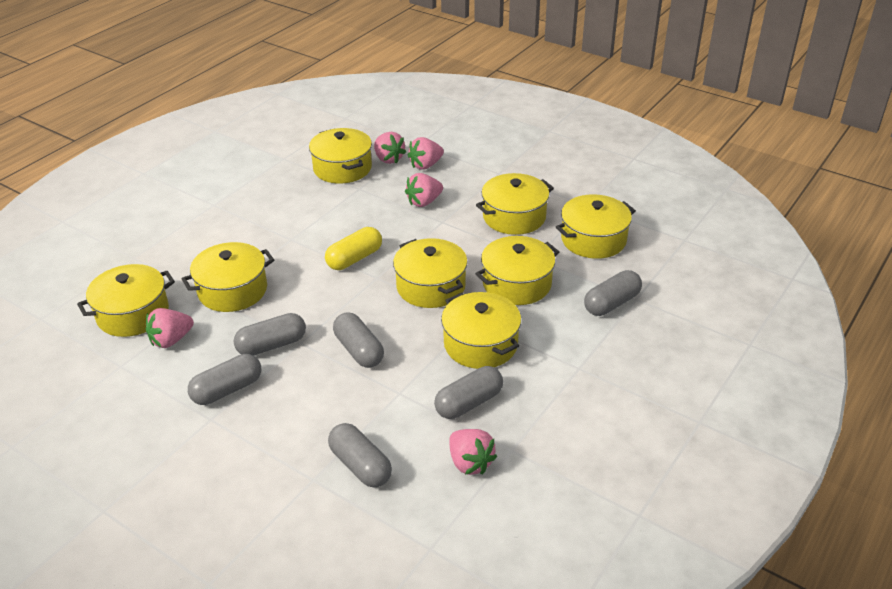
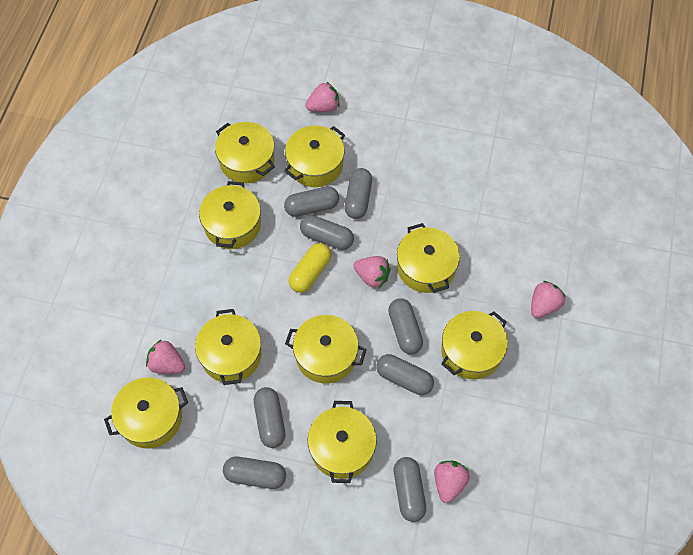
grey capsule: [188,354,261,405] [234,313,306,356] [328,423,392,488] [333,312,384,368] [434,366,503,419] [584,270,642,316] = 6 -> [223,457,286,489] [254,387,285,448] [284,186,339,217] [300,215,354,250] [345,168,372,219] [376,354,434,395] [388,298,423,354] [394,457,426,522] = 8
yellow pot: [77,264,175,337] [182,242,274,312] [309,128,372,183] [393,238,468,308] [441,292,521,369] [475,236,559,305] [476,173,554,235] [556,194,636,259] = 8 -> [104,377,188,449] [195,309,261,385] [199,181,261,249] [215,122,275,183] [284,126,345,187] [285,315,367,383] [307,401,377,483] [397,223,460,293] [441,311,508,379] = 9

